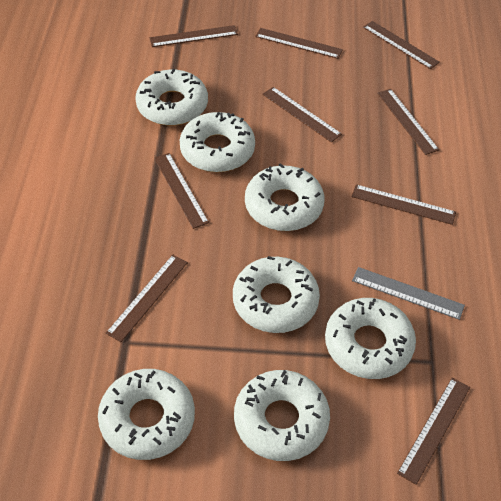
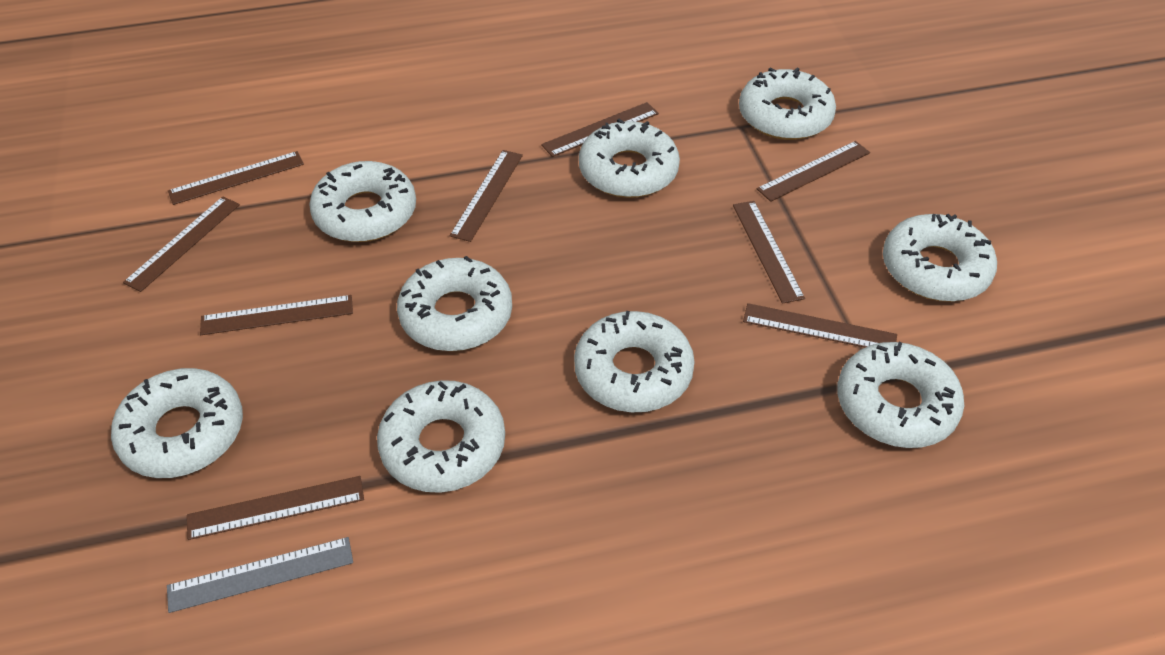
white donut: [98,369,195,460] [135,69,208,126] [180,112,255,172] [233,256,320,333] [234,370,330,461] [245,163,324,231] [325,298,416,379] = 7 -> [111,368,243,478] [309,161,416,242] [377,380,505,493] [397,256,512,351] [574,311,695,412] [579,119,680,198] [739,68,836,140] [837,342,964,448] [883,214,997,302] = 9

